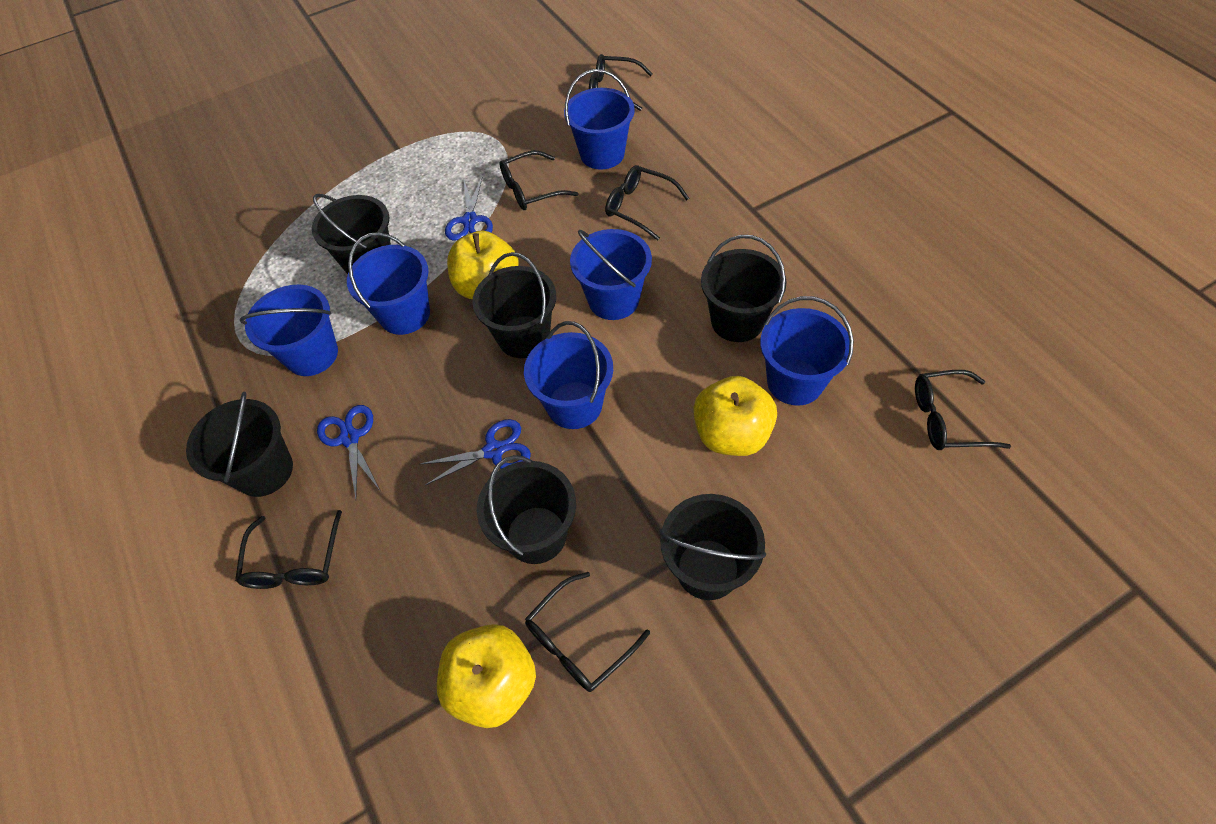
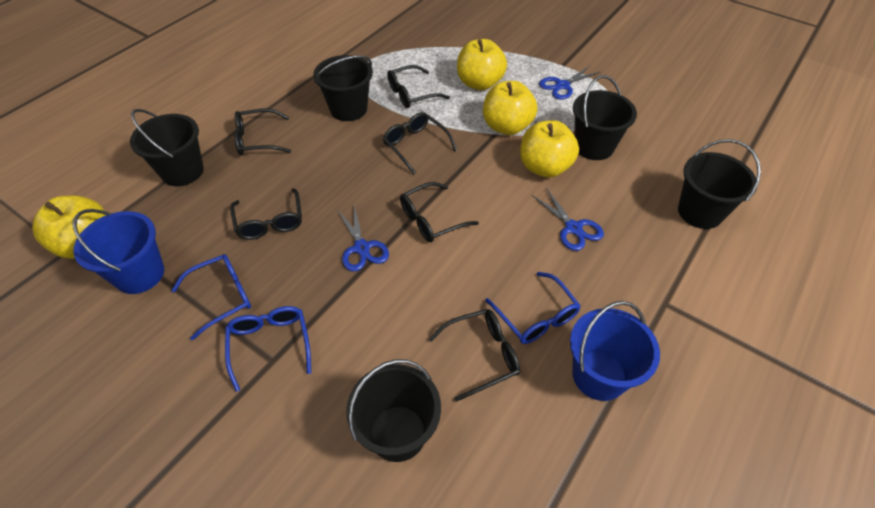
black bucket: [186,391,293,497] [312,194,391,274] [472,252,556,358] [477,455,576,564] [659,494,766,600] [701,235,787,342] = 6 -> [130,109,204,186] [313,55,373,121] [346,359,441,462] [573,75,637,160] [678,139,761,229] = 5
blue bucket: [240,285,338,376] [347,232,430,335] [524,321,613,429] [564,69,635,170] [570,229,652,320] [760,296,854,406] = 6 -> [72,209,164,294] [570,301,660,401] = 2
blue glasses: none = 0 -> [171,254,251,340] [225,306,311,392] [485,272,581,344] = 3
yellow apple: [437,624,536,728] [447,231,519,299] [693,376,777,456] = 3 -> [32,196,106,259] [457,39,507,90] [483,81,538,135] [520,120,579,178] = 4

